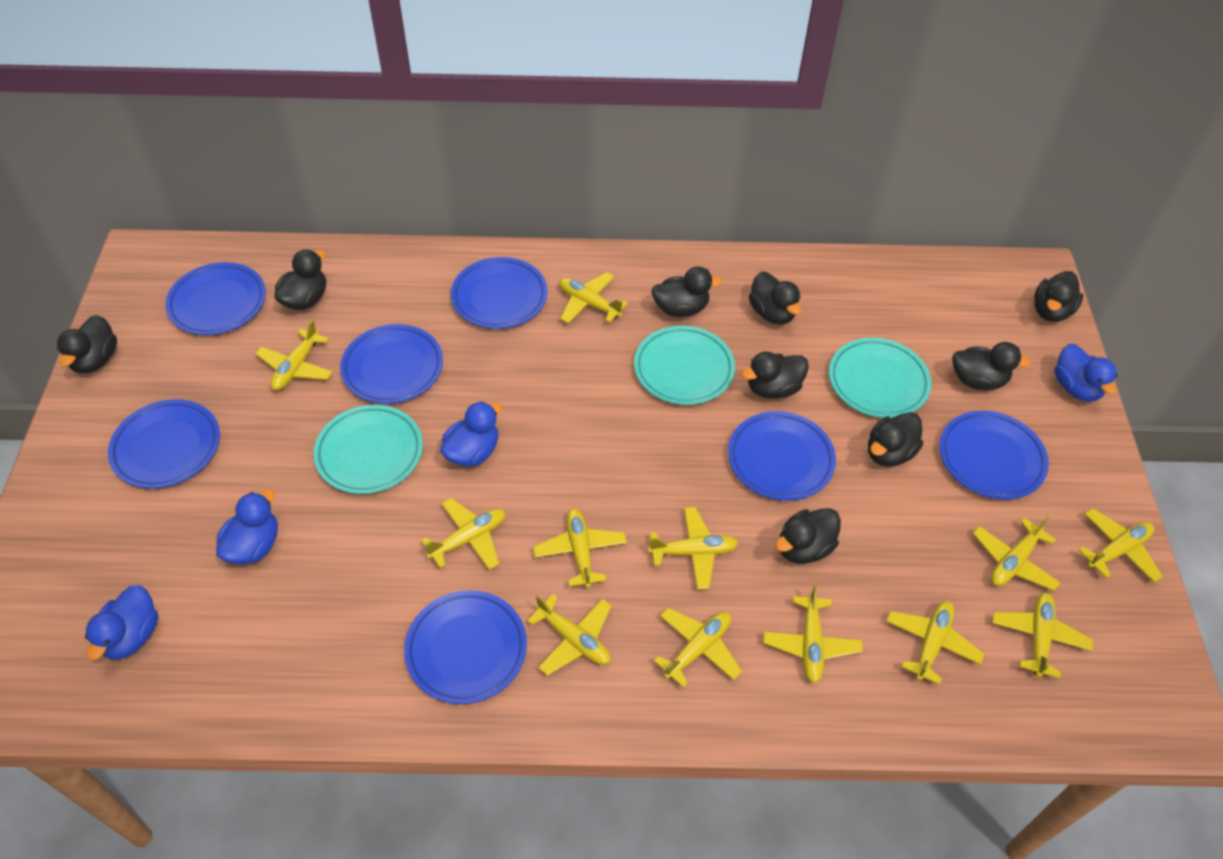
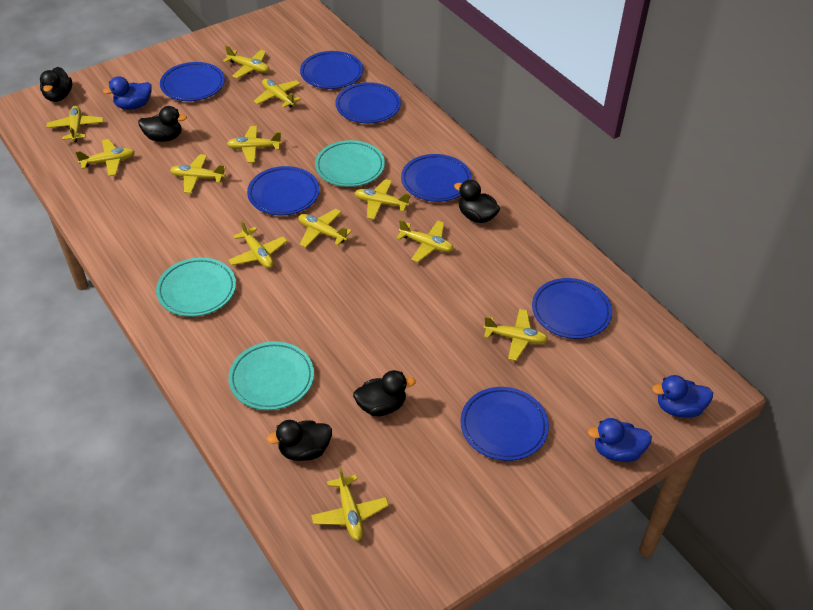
black duck: [57,315,117,373] [274,249,326,310] [651,267,722,317] [742,352,809,399] [749,272,801,324] [775,508,841,564] [868,412,923,467] [952,342,1031,390] [1034,271,1083,322] = 9 -> [40,67,72,102] [138,106,187,142] [267,420,332,461] [353,370,416,416] [454,180,500,223] = 5
blue duck: [85,585,158,660] [216,489,278,565] [440,401,503,466] [1054,344,1118,402] = 4 -> [103,76,152,110] [588,418,652,462] [652,375,713,418] = 3

